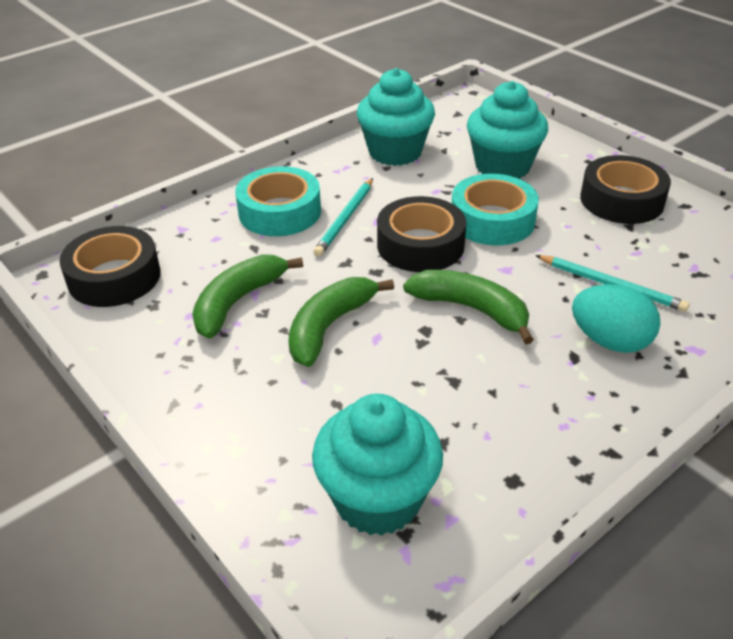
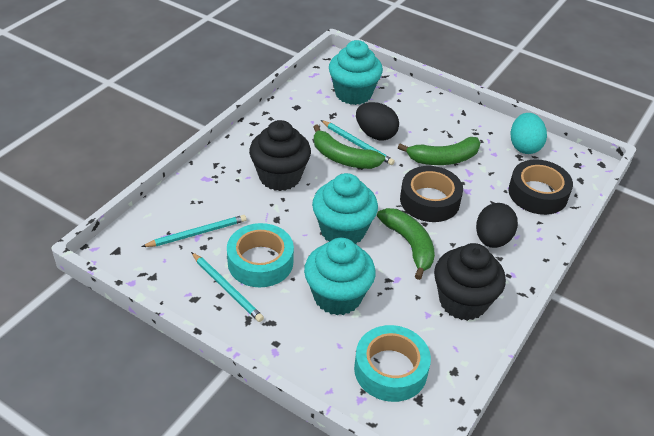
black cupcake: none = 0 -> [249,120,311,191] [434,243,506,321] = 2
black egg: none = 0 -> [356,102,399,141] [476,203,518,248] = 2
black tape: [59,226,161,307] [377,196,466,272] [580,155,671,224] = 3 -> [400,166,463,222] [508,159,573,215] = 2
turquoise pencil: [313,178,373,256] [535,255,689,312] = 2 -> [142,215,247,247] [191,252,264,322] [321,120,395,165] = 3

